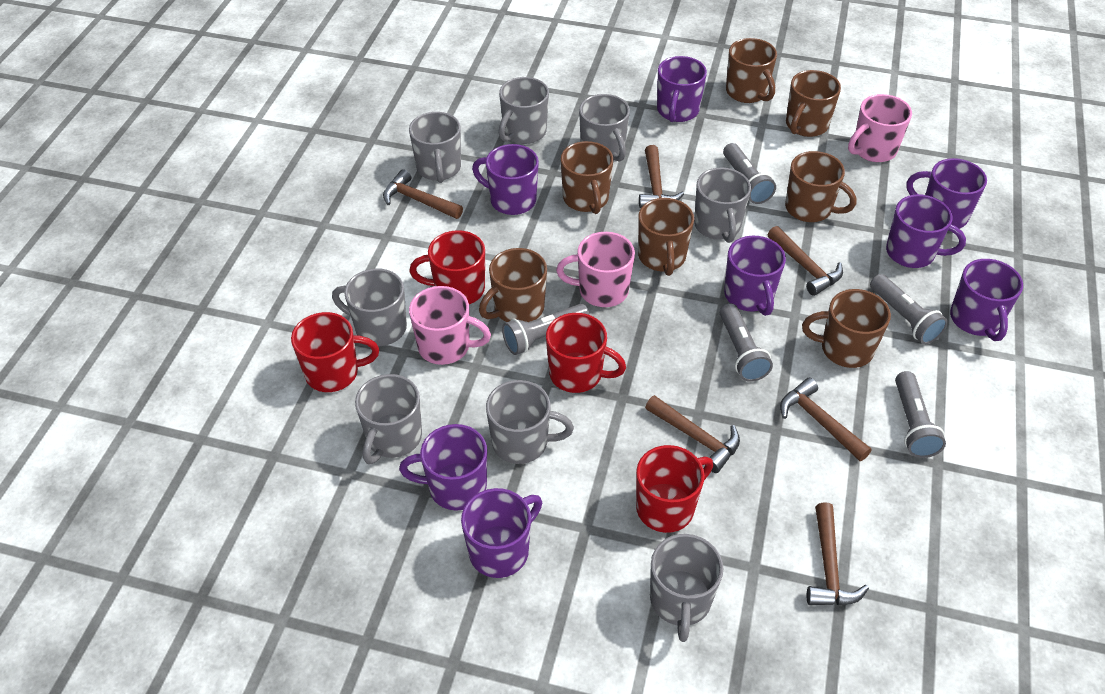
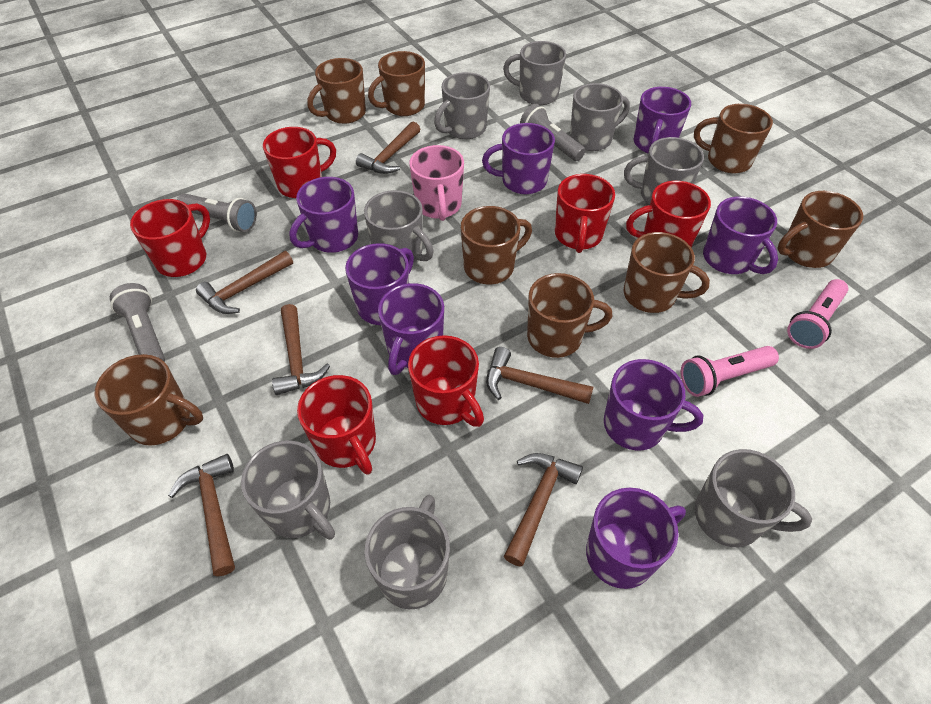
brown mug: [479,248,547,322] [561,141,614,214] [638,198,694,276] [726,38,777,103] [785,151,856,222] [786,70,841,137] [802,289,891,368] = 7 -> [95,354,203,446] [307,58,366,124] [368,51,425,116] [461,206,532,284] [527,273,613,358] [623,232,710,313] [694,104,773,173] [778,191,863,268] = 8
grey flashlight: [502,304,589,355] [720,303,773,382] [723,143,776,204] [870,274,948,344] [895,371,946,458] = 5 -> [110,283,165,362] [177,193,257,232] [520,104,586,161] = 3
pink flashlight: none = 0 -> [681,346,779,397] [787,279,848,349] = 2
pink mug: [409,286,491,365] [556,232,635,307] [848,94,912,162] = 3 -> [409,145,464,221] = 1
red mug: [291,312,379,392] [409,230,485,304] [546,313,626,393] [636,445,713,533] = 4 -> [130,199,210,277] [263,127,336,198] [297,375,376,475] [408,335,484,427] [555,174,615,253] [626,181,711,247] = 6

